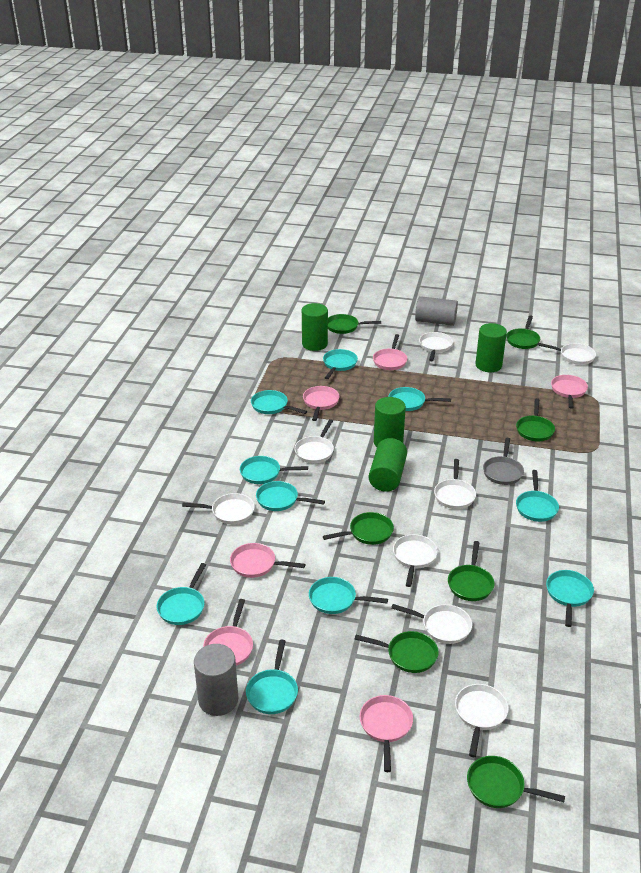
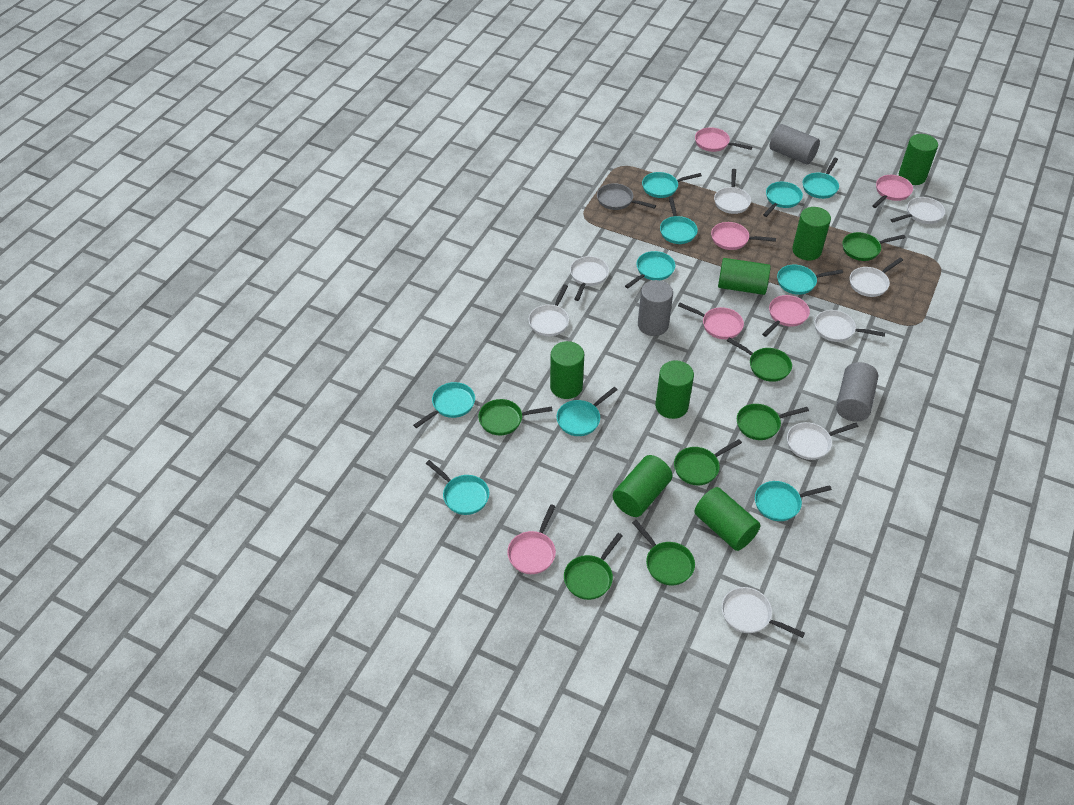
green cylinder: [302,303,328,351] [369,438,407,492] [374,397,406,447] [475,323,507,372] = 4 -> [550,341,584,399] [613,455,672,517] [655,360,694,419] [694,487,760,551] [718,258,771,295] [792,207,831,260] [899,134,938,185] = 7
grey cylinder: [194,644,238,716] [415,296,458,326] = 2 -> [638,280,673,336] [769,124,820,165] [836,362,878,422] = 3

